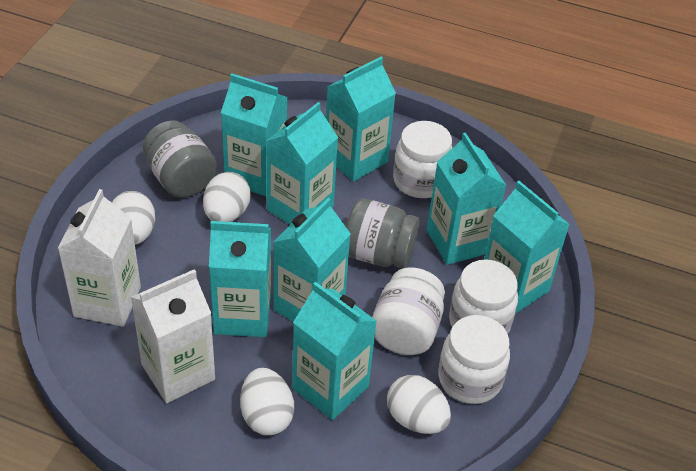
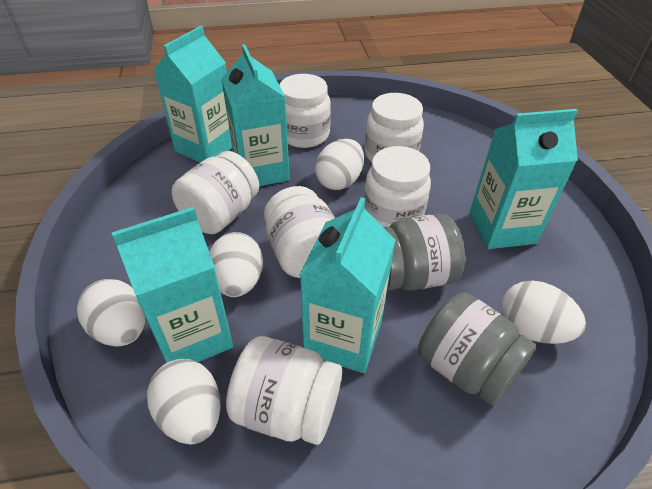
turquoise carton: [209,221,271,337] [221,73,287,197] [267,102,338,225] [273,198,351,322] [292,282,377,420] [326,57,396,182] [427,133,506,265] [484,181,570,314] = 8 -> [112,207,233,363] [153,26,232,163] [222,44,290,186] [300,197,395,373] [469,109,578,249] = 5
white carton: [58,189,141,327] [131,269,215,403] = 2 -> none = 0
white egg: [112,191,155,244] [203,172,251,222] [240,368,294,435] [387,375,451,434] = 4 -> [77,279,145,347] [147,359,221,445] [209,232,263,297] [315,139,364,190] [501,281,586,344] = 5
white jar: [372,267,445,355] [393,121,452,198] [438,315,510,404] [449,260,518,334] = 4 -> [172,151,259,234] [226,336,342,445] [264,186,335,278] [279,74,331,148] [364,146,431,227] [365,93,424,163] = 6

